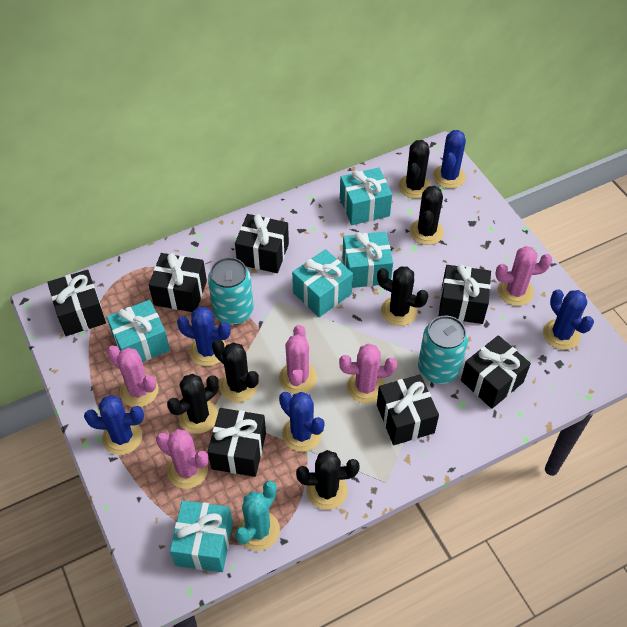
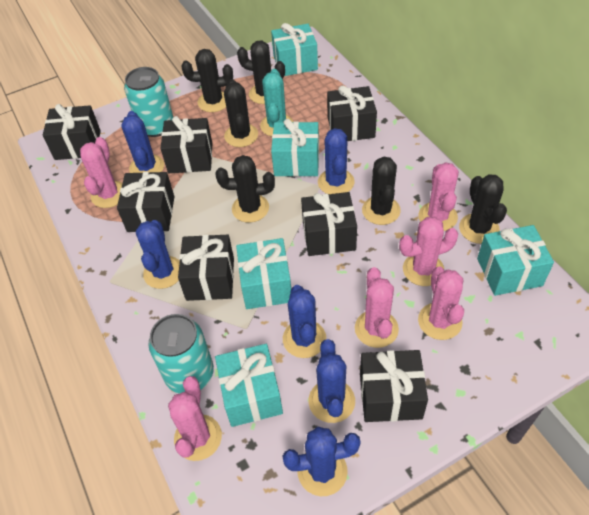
blue cactus: [84,395,144,455] [177,307,231,366] [279,392,325,452] [433,130,466,189] [543,289,594,350] = 5 -> [121,111,164,173] [136,220,180,289] [283,285,326,358] [283,427,360,496] [309,339,355,423] [318,128,355,194] = 6
pink cactus: [107,345,158,407] [156,429,208,489] [279,325,317,394] [339,344,397,404] [495,246,552,306] = 5 -> [80,137,122,208] [168,376,222,461] [355,267,399,348] [399,217,458,286] [418,267,464,340] [419,162,459,231] = 6

